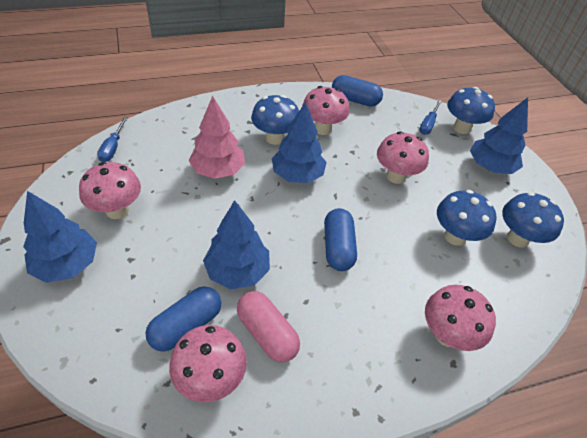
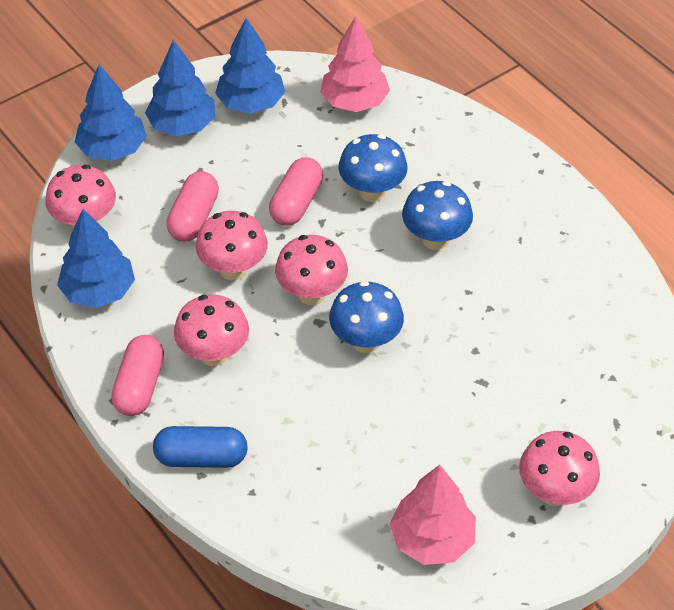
blue capsule: [145,286,222,352] [324,208,357,271] [332,75,383,107] = 3 -> [153,426,248,468] = 1
blue mushroom: [251,95,299,145] [437,190,497,246] [447,87,495,134] [502,192,564,247] = 4 -> [329,281,404,353] [338,134,407,202] [402,181,473,250] = 3
blue screwdriver: [97,117,128,162] [419,100,442,135] = 2 -> none = 0
pink capsule: [237,291,300,362] = 1 -> [111,335,164,416] [166,171,219,242] [269,157,323,226] = 3
pink tree: [189,96,245,179] = 1 -> [320,16,390,112] [390,465,476,565] = 2

